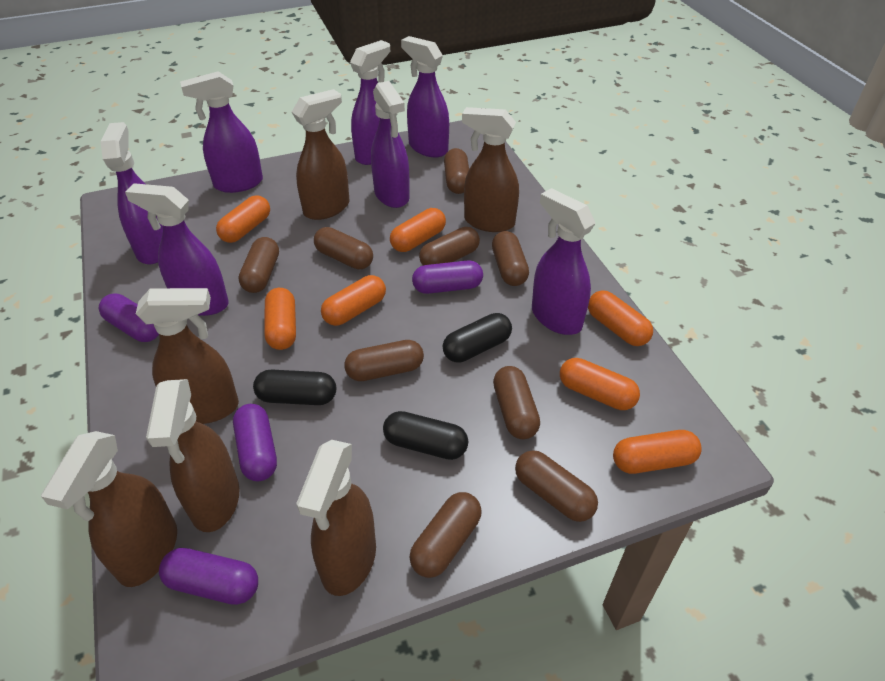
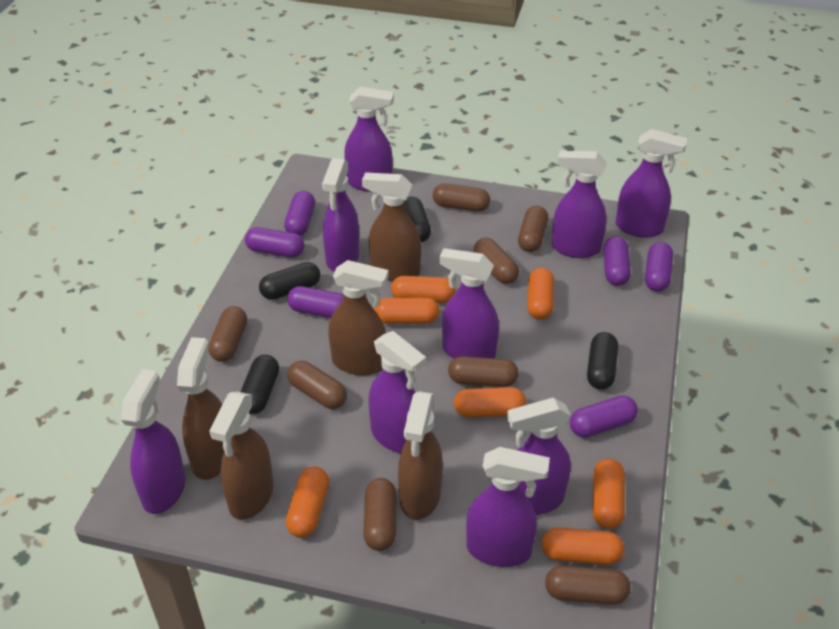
black capsule: [253,370,336,405] [383,411,468,460] [443,313,512,362] = 3 -> [241,355,279,414] [259,262,320,300] [404,197,431,242] [587,332,618,390] = 4
brown capsule: [238,237,279,293] [314,227,373,269] [344,340,424,381] [409,492,482,578] [419,227,480,265] [444,148,469,194] [492,231,529,286] [493,366,540,439] [515,450,598,522] = 9 -> [208,306,247,362] [287,361,347,409] [363,478,396,551] [433,183,490,212] [448,356,519,387] [473,238,519,284] [518,206,548,252] [545,566,631,604] = 8
brown spray bottle: [41,431,177,587] [136,288,239,424] [146,379,240,532] [292,89,350,220] [296,440,376,596] [462,107,519,232] = 6 -> [177,337,224,480] [209,392,274,520] [328,260,389,375] [362,172,421,281] [398,391,443,520] = 5
purple capsule: [99,293,159,342] [159,548,258,605] [233,404,277,481] [412,260,483,294] = 4 -> [245,227,305,257] [284,191,315,236] [287,286,344,318] [570,395,638,438] [604,236,631,286] [645,242,673,292] = 6
purple spray bottle: [100,122,163,264] [125,183,229,316] [180,71,263,193] [350,40,390,165] [371,81,410,208] [401,36,449,158] [532,188,596,335] = 7 -> [121,369,186,514] [322,158,360,272] [344,87,394,191] [368,331,426,453] [439,248,499,359] [466,447,550,567] [507,398,571,515] [552,151,607,258] [616,129,687,238] = 9

